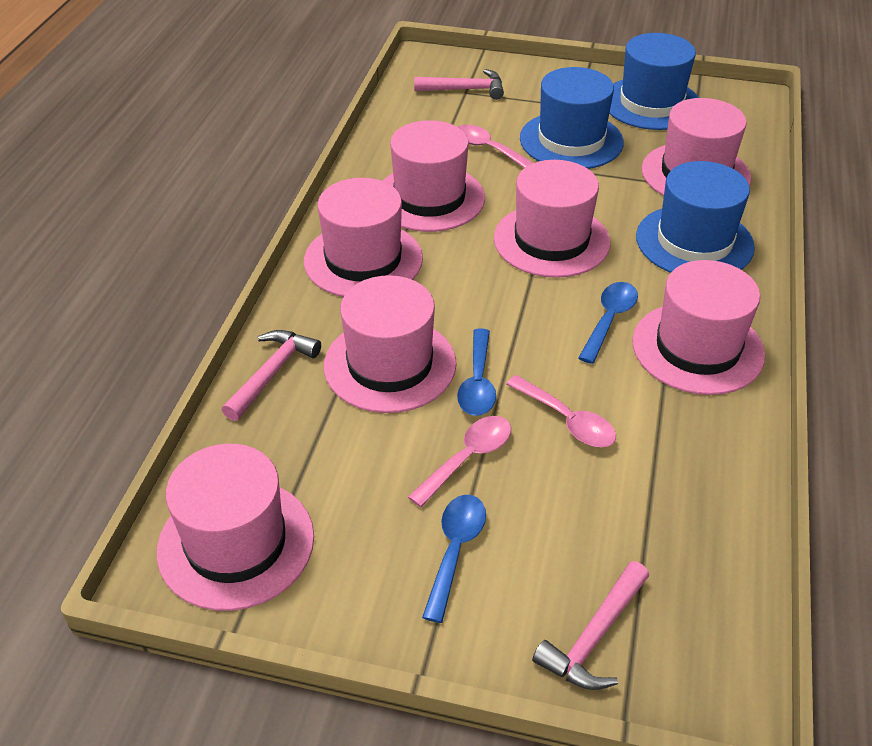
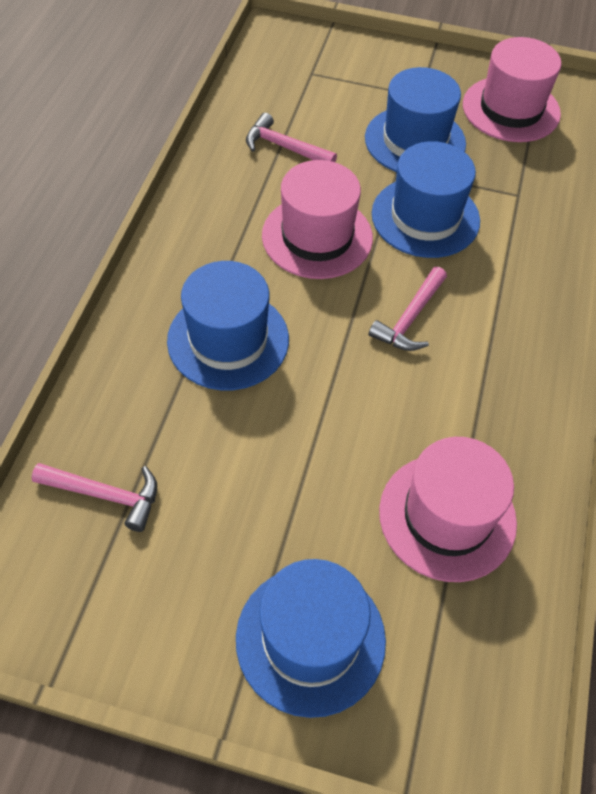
blue hat: [520,67,624,169] [609,33,699,130] [636,161,755,273] = 3 -> [167,261,289,390] [236,559,386,718] [365,67,466,172] [372,141,480,258] = 4
blue spoon: [422,495,486,623] [457,328,496,416] [578,282,638,364] = 3 -> none = 0
pink hat: [157,444,314,611] [304,178,423,297] [324,275,456,413] [382,120,485,232] [494,160,610,278] [632,260,765,395] [642,98,751,196] = 7 -> [262,160,373,279] [379,437,517,582] [463,37,561,142] = 3
pink spoon: [408,416,511,507] [458,125,533,168] [506,375,616,447] = 3 -> none = 0

